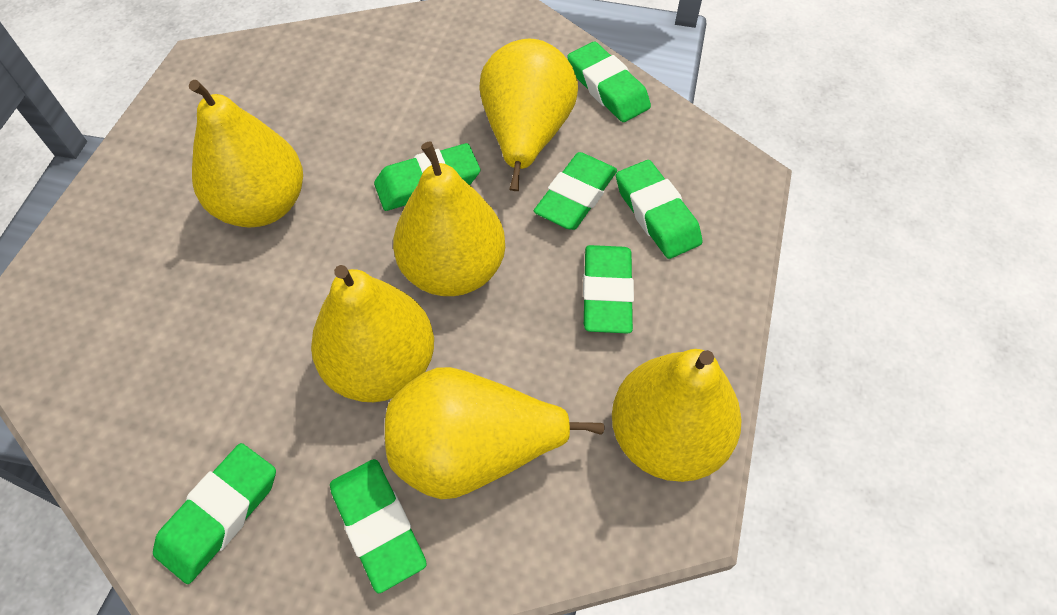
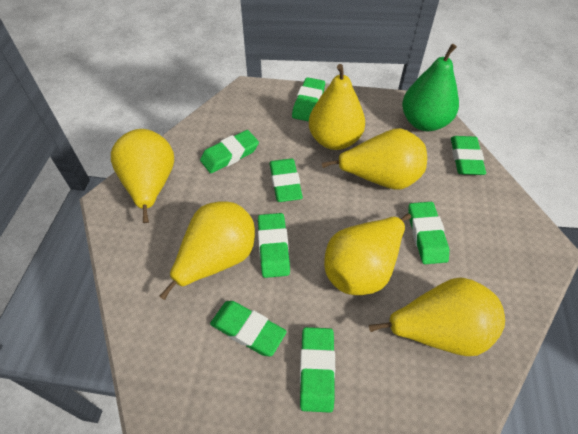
green eraser: [153,443,276,584] [330,459,427,593] [374,143,480,211] [534,152,617,230] [567,42,651,122] [583,245,634,334] [616,160,702,259] = 7 -> [200,130,259,173] [210,301,287,357] [258,213,290,278] [270,158,303,202] [292,77,325,122] [300,327,335,413] [408,202,449,264] [451,136,486,175] = 8
green pear: none = 0 -> [402,44,459,131] = 1

